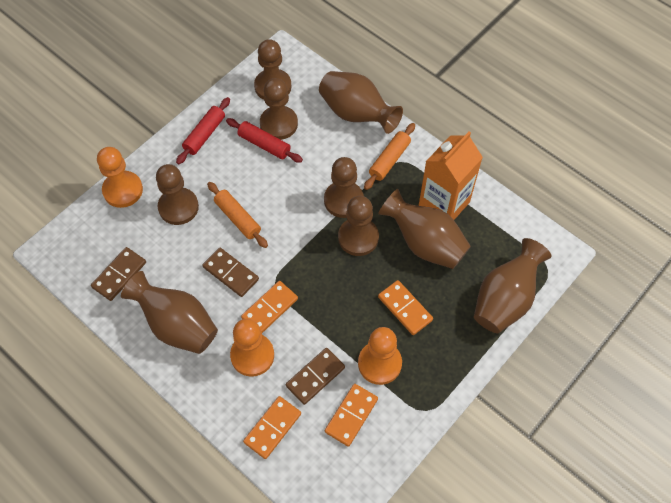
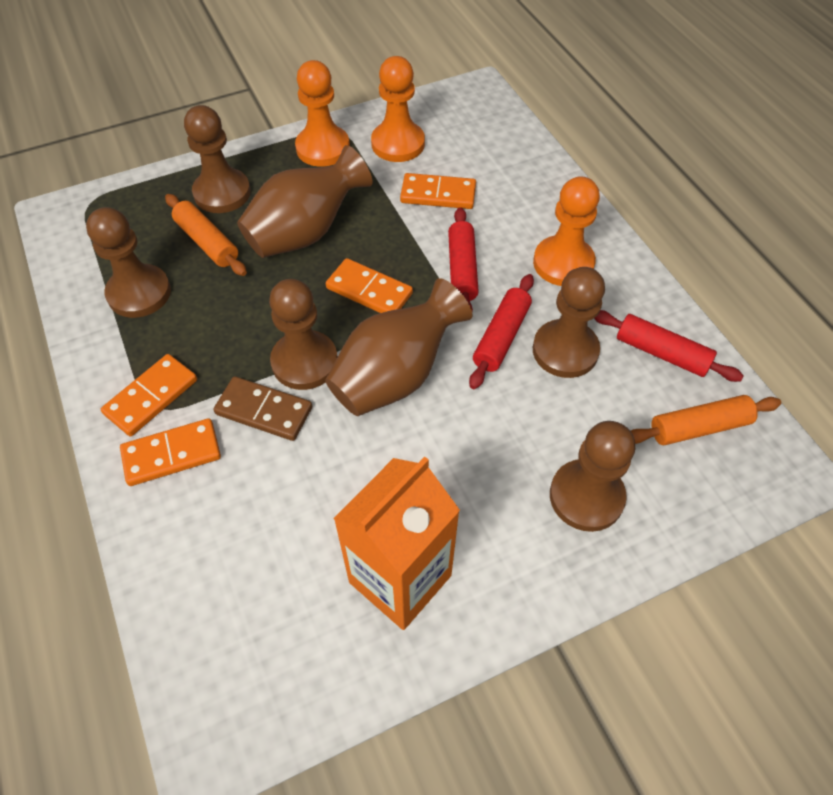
brown domino: [91,247,146,301] [202,248,259,297] [286,348,345,405] = 3 -> [213,376,312,441] = 1
brown vase: [121,271,218,354] [319,71,403,134] [378,189,471,269] [474,238,552,333] = 4 -> [237,145,372,258] [325,278,472,416] = 2
red rolling pin: [176,97,230,164] [226,118,303,163] = 2 -> [448,207,479,311] [469,274,534,389] [594,310,744,382] = 3

